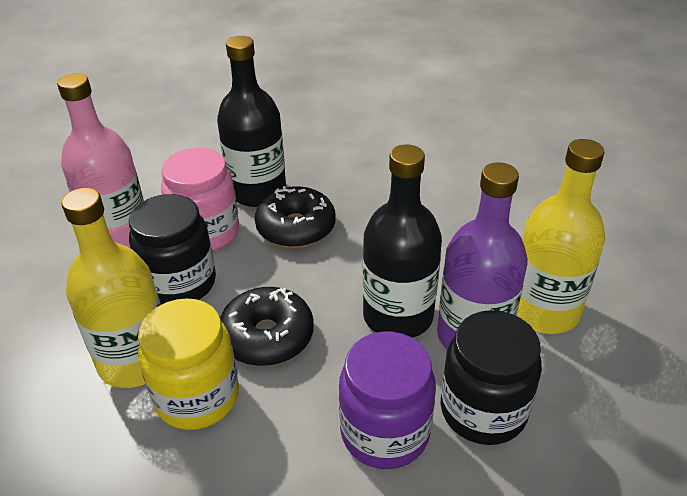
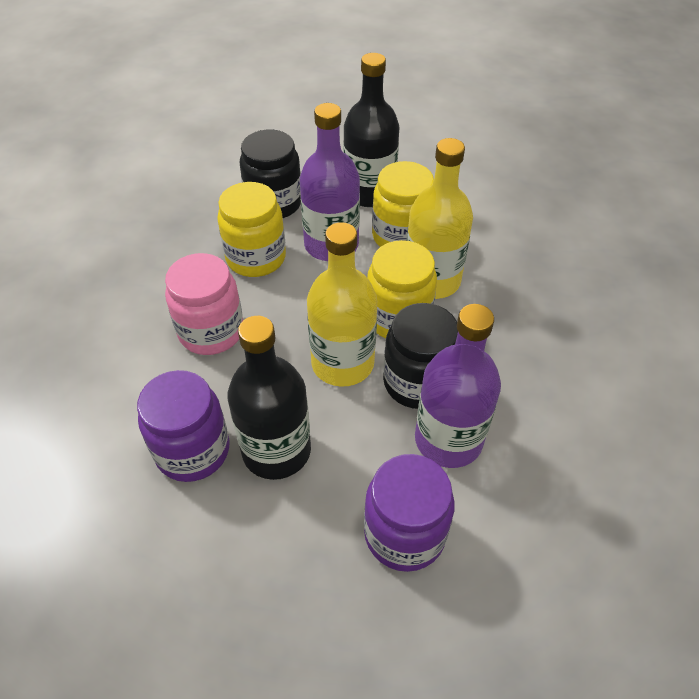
black donut: [220,287,314,366] [255,186,335,248] = 2 -> none = 0
pink bottle: [57,73,144,248] = 1 -> none = 0
purple bottle: [437,162,528,350] = 1 -> [300,103,360,261] [415,304,501,468] = 2
purple jar: [339,331,436,469] = 1 -> [137,370,229,482] [364,454,455,572] = 2
yellow jar: [138,298,239,430] = 1 -> [217,182,286,277] [367,240,437,338] [372,161,434,247] = 3

